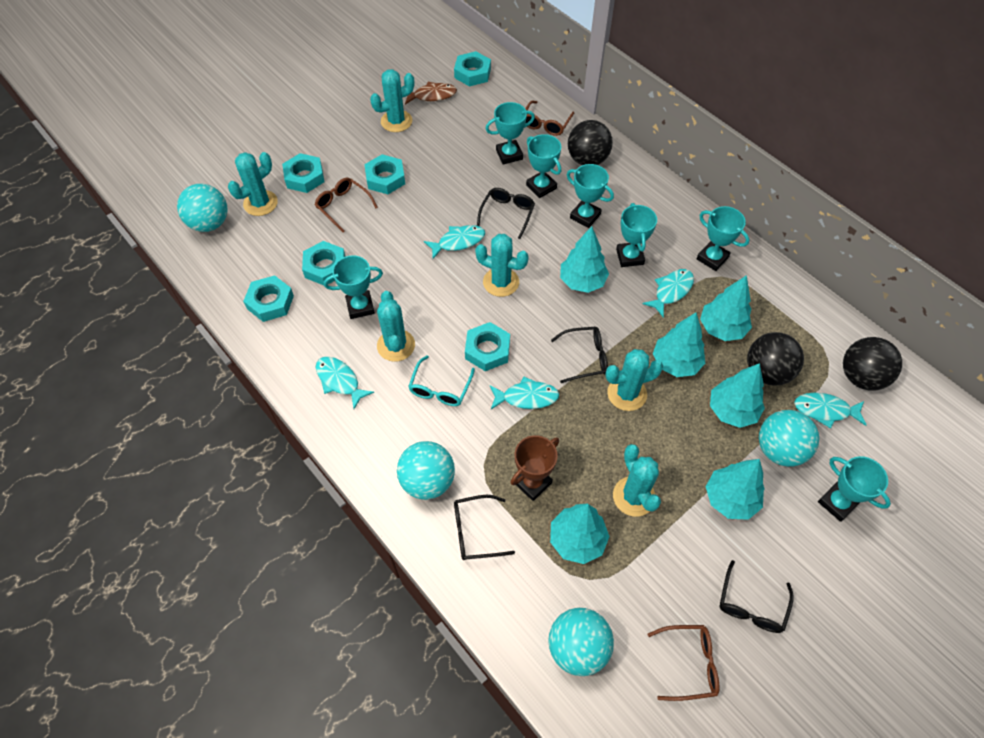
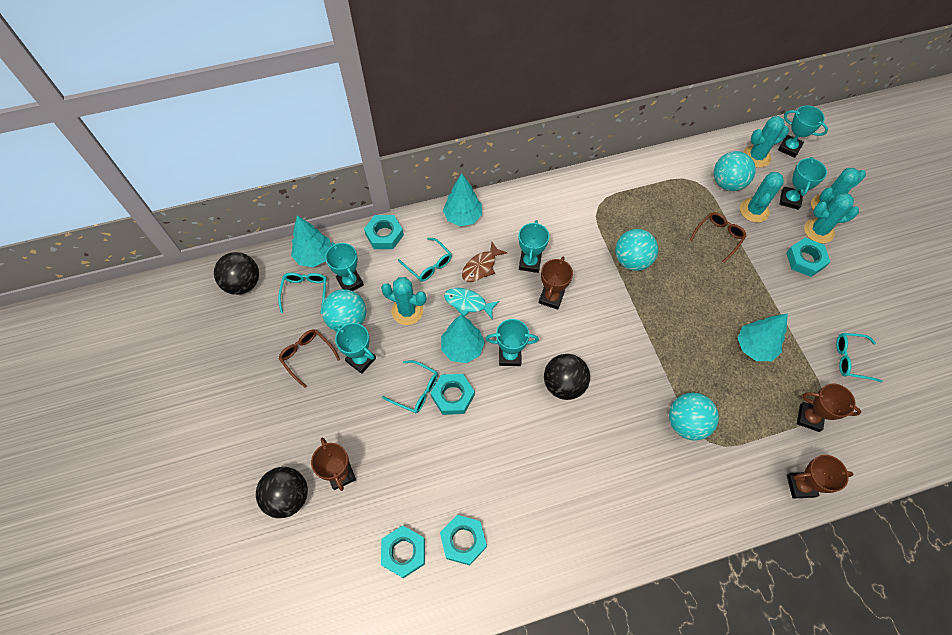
black glasses: [454,495,515,560] [477,188,535,239] [551,327,608,383] [719,560,793,633] = 4 -> none = 0
brown glasses: [315,177,378,233] [525,101,574,136] [647,625,719,701] = 3 -> [279,329,340,388] [690,212,747,263] = 2
brown trophy: [510,435,559,501] = 1 -> [311,438,356,491] [539,257,573,310] [787,455,854,499] [797,384,861,432] = 4
turquoise cactus: [228,152,278,216] [370,69,414,132] [377,291,415,362] [475,234,529,297] [605,349,663,411] [613,444,661,517] = 6 -> [381,277,426,325] [740,172,784,222] [743,116,789,168] [804,193,859,243] [811,168,866,210] = 5
turquoise fish: [316,357,374,409] [424,225,485,259] [490,376,559,409] [643,269,694,317] [794,393,866,429] = 5 -> [444,288,500,319] = 1
turquoise glasses: [408,355,475,406] = 1 -> [278,273,327,314] [382,360,438,413] [398,238,452,282] [836,333,883,383] = 4
turquoise nut: [243,275,294,322] [282,153,324,193] [302,241,346,285] [364,154,405,194] [454,51,491,87] [465,322,510,371] = 6 -> [364,215,404,249] [381,525,425,578] [431,374,475,415] [440,515,487,566] [786,238,830,277] = 5
turquoise tree: [550,504,610,564] [560,226,609,293] [653,313,705,377] [700,275,752,341] [706,459,765,520] [710,363,765,428] = 6 -> [291,216,331,267] [441,315,485,363] [443,173,482,226] [738,313,788,361] = 4
turquoise trophy: [324,255,383,319] [485,102,535,164] [526,134,561,198] [567,164,614,228] [616,203,657,267] [697,206,750,271] [818,456,891,522] = 7 -> [325,242,364,291] [334,323,376,374] [486,319,539,366] [518,220,549,273] [778,105,828,158] [779,157,827,210] = 6

